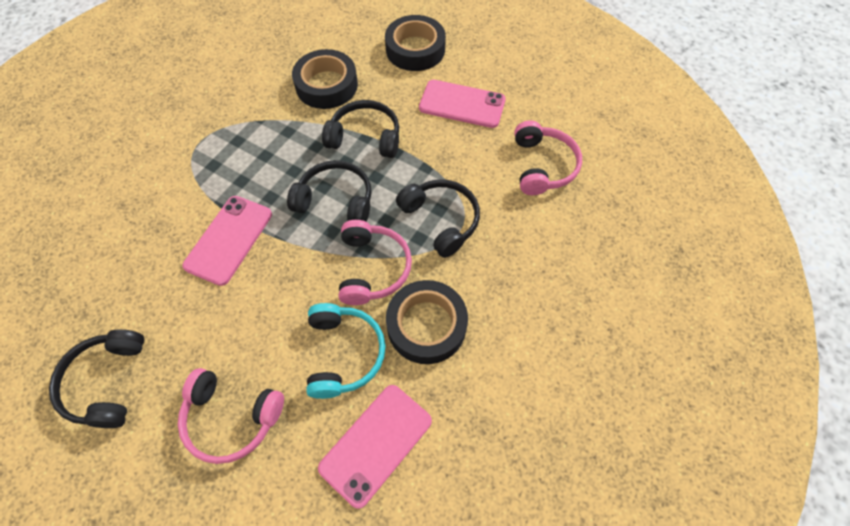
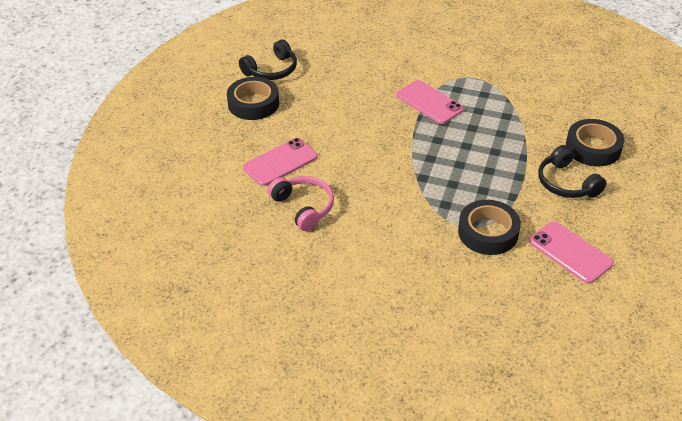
black headphones: [49,329,145,428] [287,160,372,222] [322,100,399,158] [396,179,480,258] = 4 -> [239,39,297,80] [538,145,607,198] = 2
pink headphones: [178,368,284,464] [339,220,412,305] [514,120,582,195] = 3 -> [268,176,334,231] = 1
turquoise headphones: [306,303,386,399] = 1 -> none = 0

